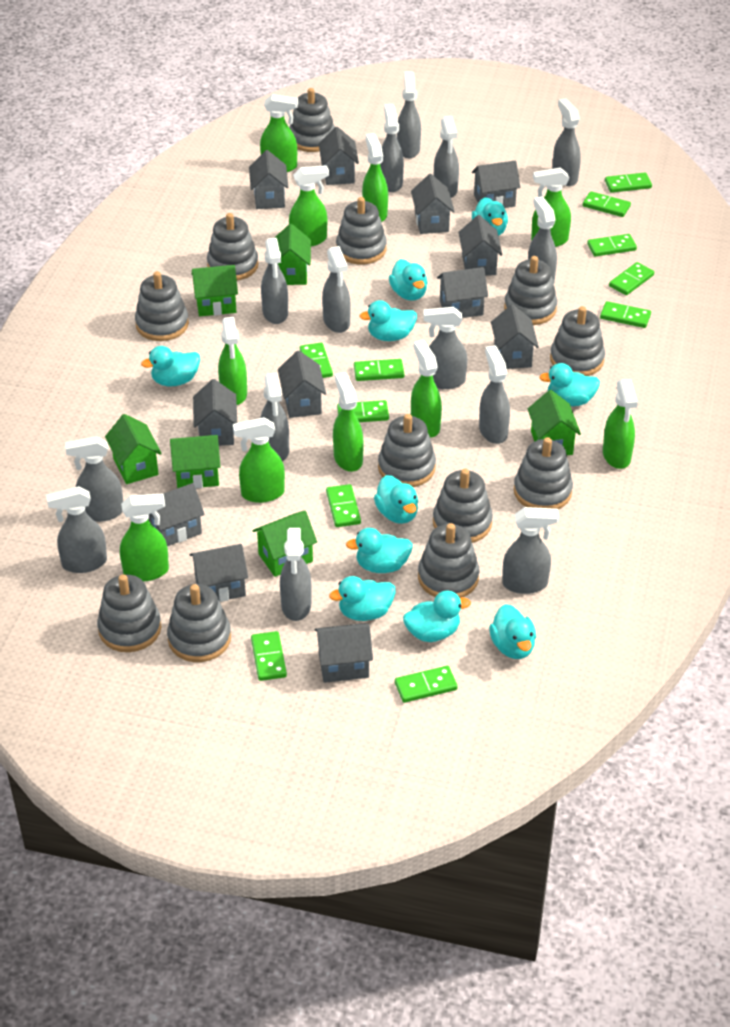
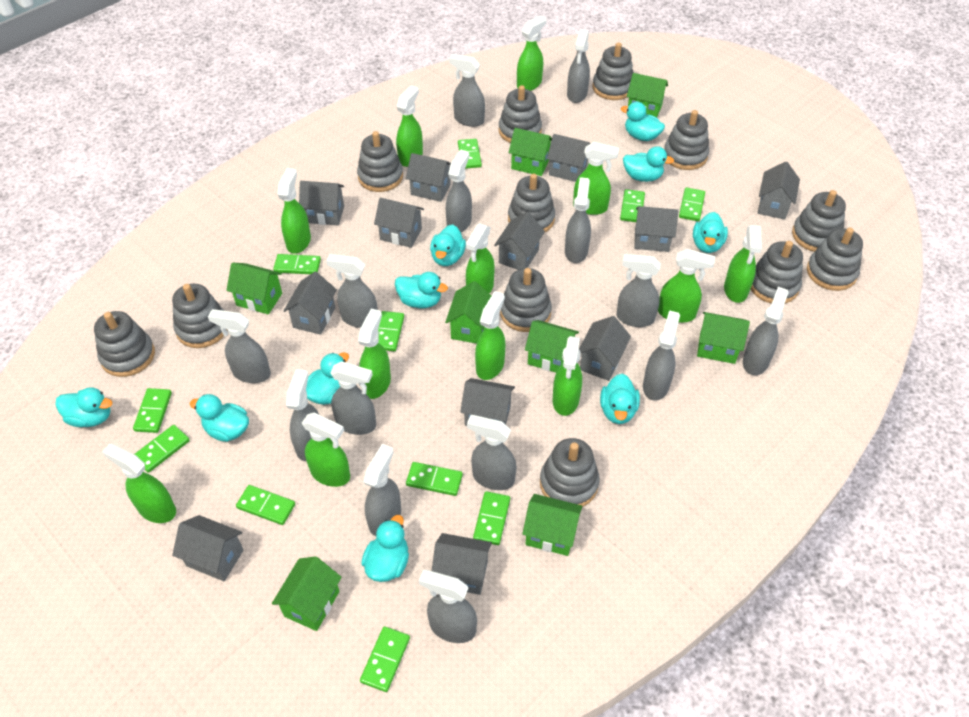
green house: [105,414,162,484] [170,435,221,488] [192,265,238,316] [252,511,317,577] [274,224,311,285] [528,390,581,455] = 6 -> [226,263,282,314] [272,556,342,631] [445,281,491,344] [509,128,552,176] [522,494,582,556] [525,320,579,373] [627,73,668,118] [697,312,750,364] = 8
green spray bottle: [120,494,169,582] [218,317,247,405] [233,417,285,503] [260,94,298,172] [289,165,329,247] [333,372,364,472] [362,133,388,222] [411,340,442,438] [531,167,571,247] [603,379,638,469] = 10 -> [102,444,176,523] [278,168,311,254] [302,412,350,487] [358,309,391,399] [396,85,423,167] [466,224,495,294] [475,291,505,380] [517,16,547,91] [552,336,582,416] [573,142,619,215] [658,249,715,323] [724,225,762,303] = 12

